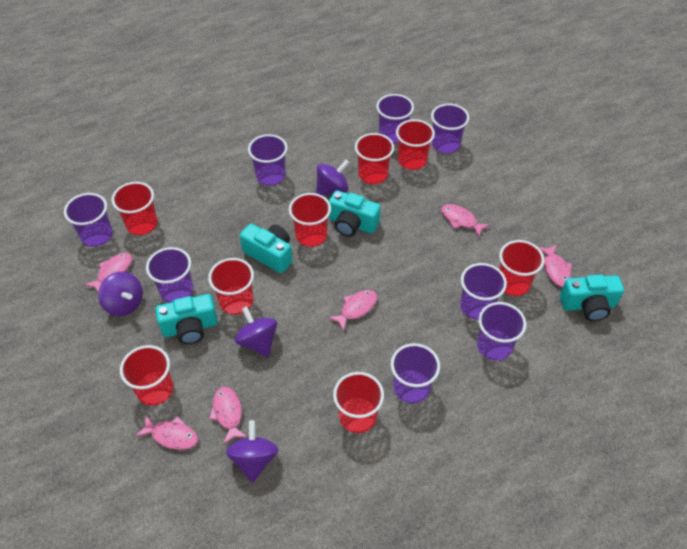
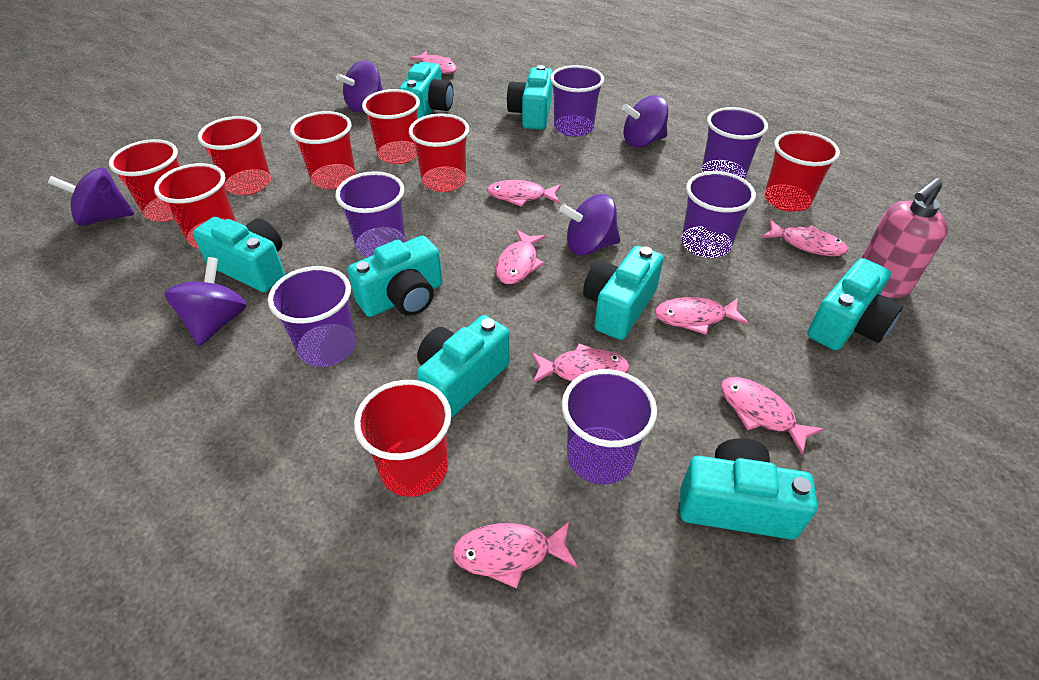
pink fish: [84,253,132,292] [135,415,198,450] [209,387,248,445] [328,290,377,332] [441,204,490,237] [538,244,572,287] = 6 -> [409,51,457,74] [452,521,577,589] [487,180,561,207] [495,230,546,284] [532,343,629,383] [655,297,749,335] [721,377,824,455] [762,219,848,256] = 8
pink soap dispenser: none = 0 -> [862,178,948,298] = 1
purple cup: [64,193,113,247] [146,247,193,303] [248,134,288,186] [376,94,414,143] [391,343,440,404] [431,104,469,153] [460,263,507,320] [477,302,526,361] = 8 -> [268,266,356,367] [335,171,405,257] [550,65,604,137] [562,369,657,485] [681,171,756,258] [702,107,768,179] = 6
purple spinning top: [98,272,143,316] [226,420,278,483] [235,306,277,357] [316,160,350,196] = 4 -> [48,168,134,226] [164,257,247,346] [336,60,383,112] [559,194,620,255] [622,95,668,148] = 5
turquoise camera: [155,294,218,344] [240,224,292,273] [329,190,381,237] [560,275,624,321] = 4 -> [193,217,285,292] [348,236,443,317] [399,62,453,119] [417,315,510,418] [507,65,553,130] [583,246,663,340] [680,438,818,540] [807,258,903,350] = 8

